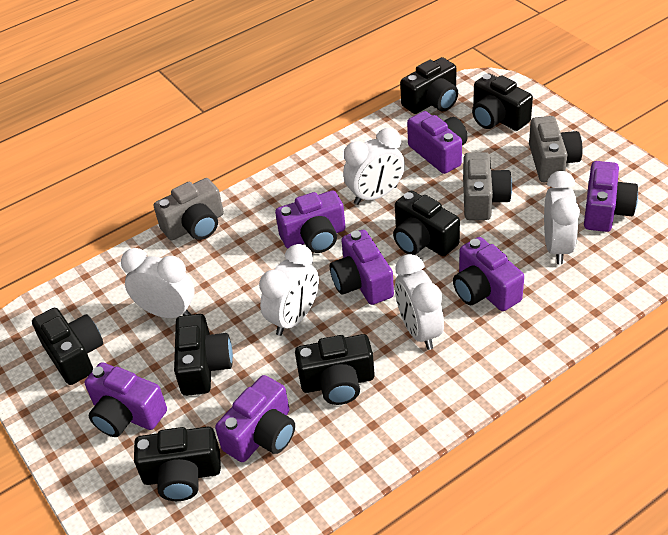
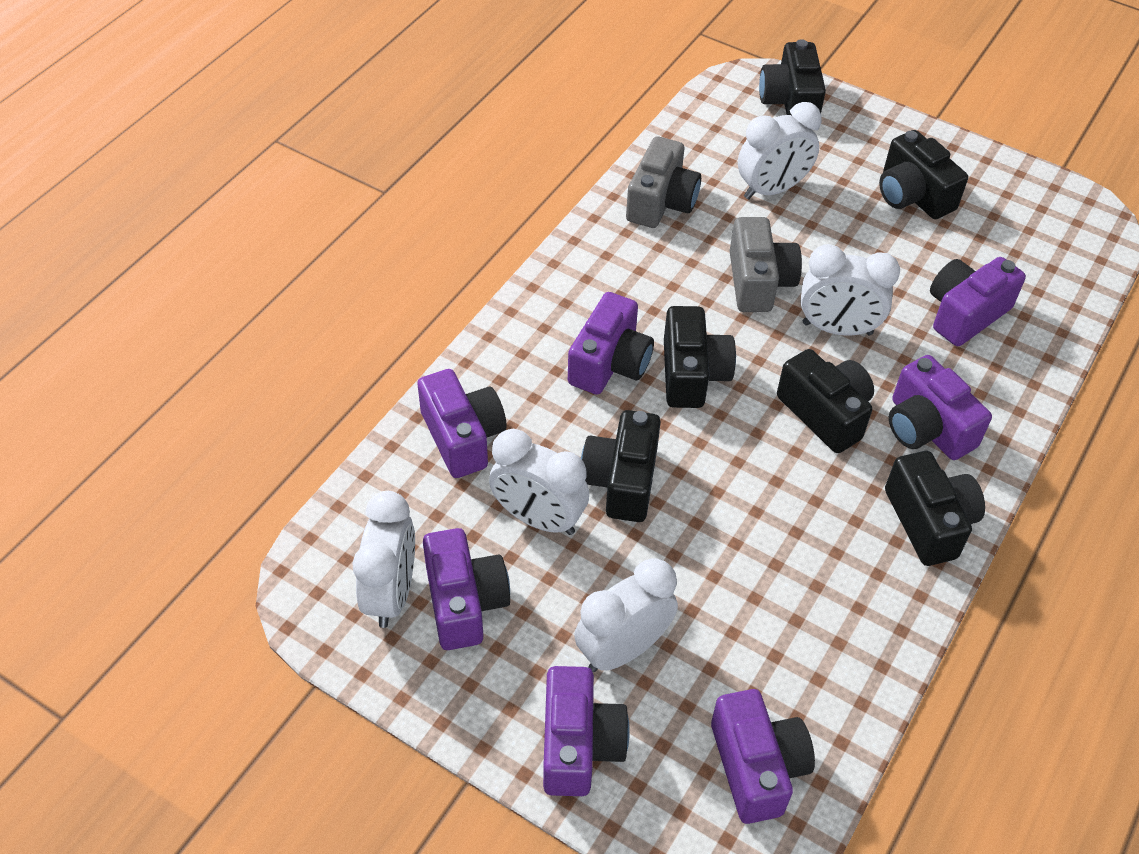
black camera: [32,308,103,385] [134,427,221,501] [174,314,233,396] [295,334,375,405] [393,191,460,256] [400,57,458,114] [472,73,533,131] = 7 -> [581,410,661,522] [664,306,736,408] [759,39,826,115] [777,349,874,453] [879,130,968,219] [885,451,985,566] = 6
grey camera: [154,178,224,240] [463,152,512,220] [529,116,583,182] = 3 -> [626,136,701,228] [729,217,802,312] = 2

